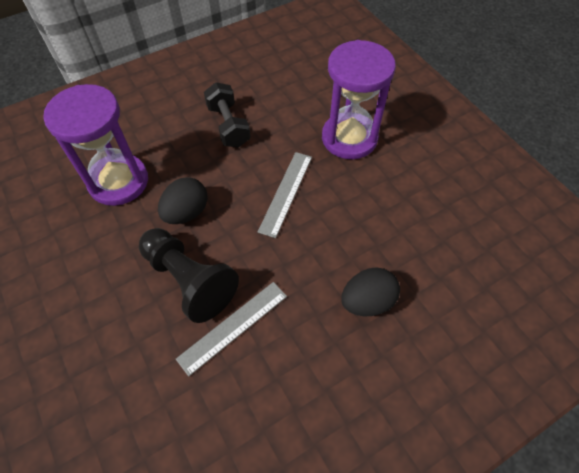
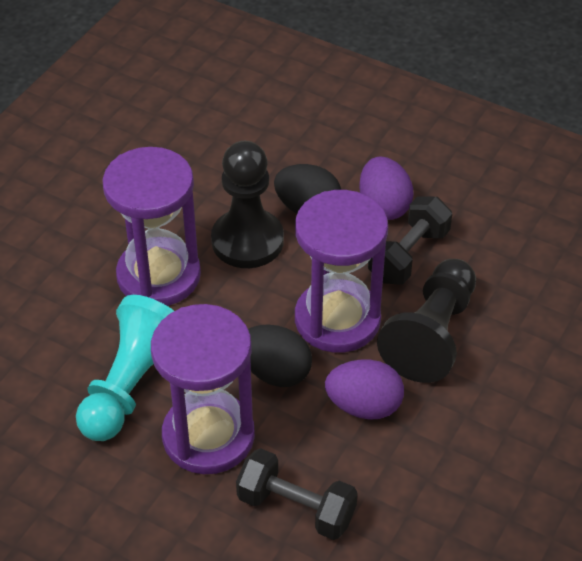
black dumbbell: [204,82,251,147] = 1 -> [236,448,357,540] [368,196,452,284] = 2
black pawn: [139,228,239,323] = 1 -> [211,141,284,268] [377,259,476,383] = 2
grey ruler: [176,282,287,376] [258,152,312,238] = 2 -> none = 0
purple egg: none = 0 -> [325,359,404,420] [359,156,414,220] = 2
purple hourglass: [43,84,148,206] [322,40,396,159] = 2 -> [102,147,201,306] [151,304,255,474] [295,190,388,353] = 3
turquoise pawn: none = 0 -> [76,295,174,441] = 1

